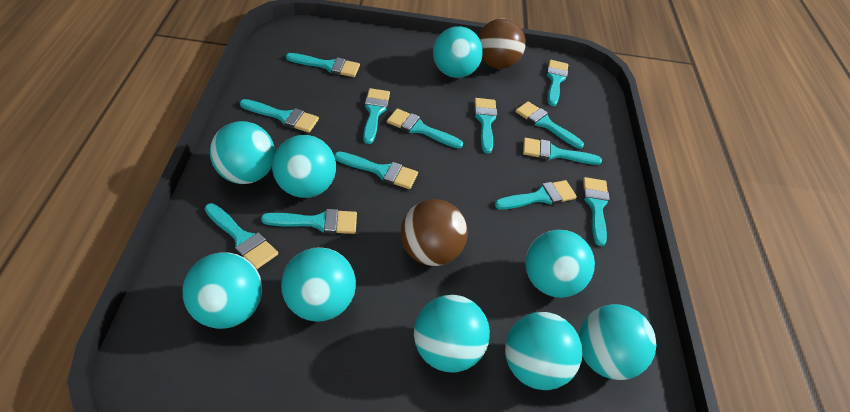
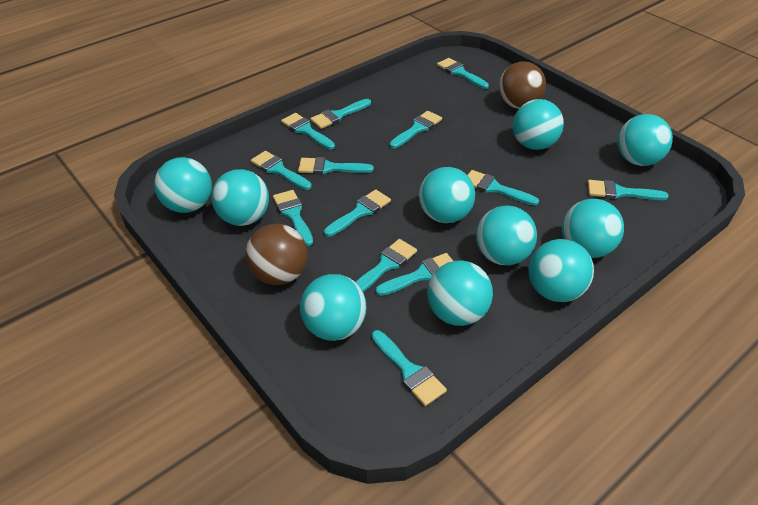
turquoise ball: [183,252,262,329] [210,121,275,184] [272,135,336,198] [281,247,356,322] [414,295,490,372] [433,26,483,78] [505,312,583,390] [525,230,595,298] [579,304,656,380] = 9 -> [154,157,212,213] [211,169,269,226] [300,274,367,341] [419,167,475,223] [427,261,493,326] [476,205,537,265] [513,99,564,150] [528,239,594,302] [562,199,624,258] [617,114,673,166] = 10

